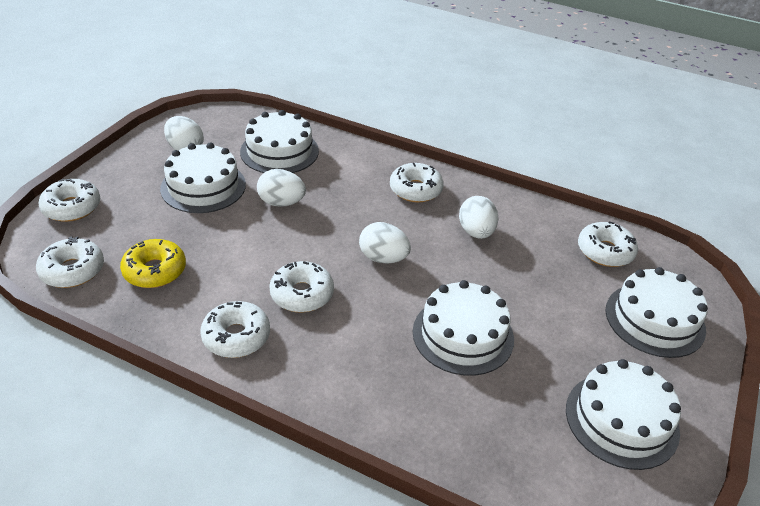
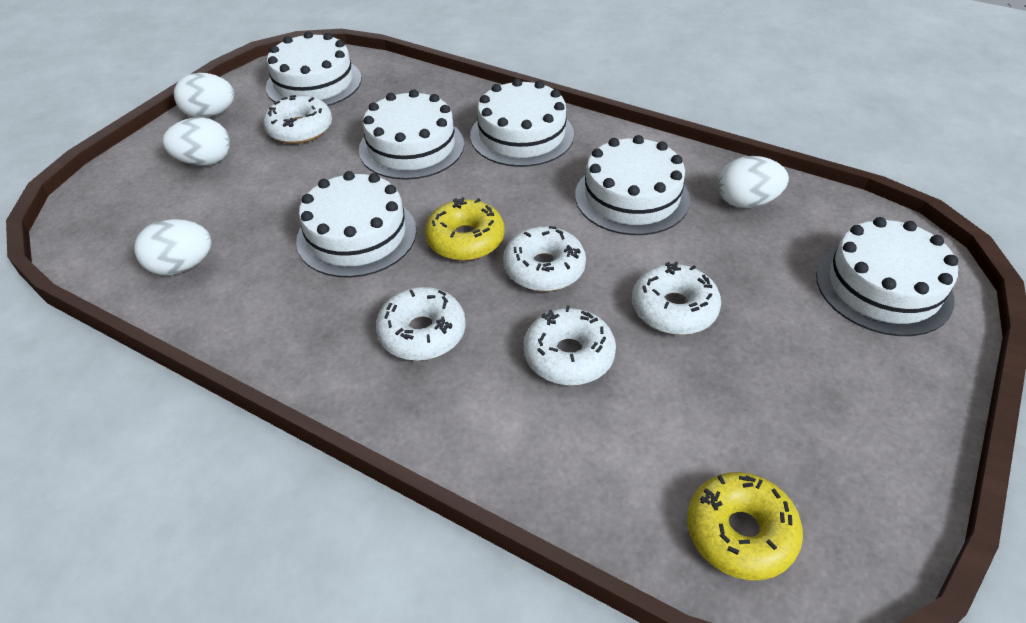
white cake: [160,143,246,213] [240,110,319,173] [413,280,514,376] [566,359,681,470] [605,267,708,358] = 5 -> [266,31,362,106] [296,171,416,278] [359,89,464,180] [470,79,574,167] [575,135,690,235] [816,217,958,336] = 6
white donut: [36,237,104,288] [38,179,100,222] [200,301,270,358] [269,261,334,313] [390,163,444,203] [578,222,638,267] = 6 -> [263,95,332,144] [376,287,466,361] [503,226,586,291] [524,306,616,385] [632,262,721,335] = 5
yellow donut: [120,239,186,288] = 1 -> [425,197,505,261] [687,472,803,580] = 2

